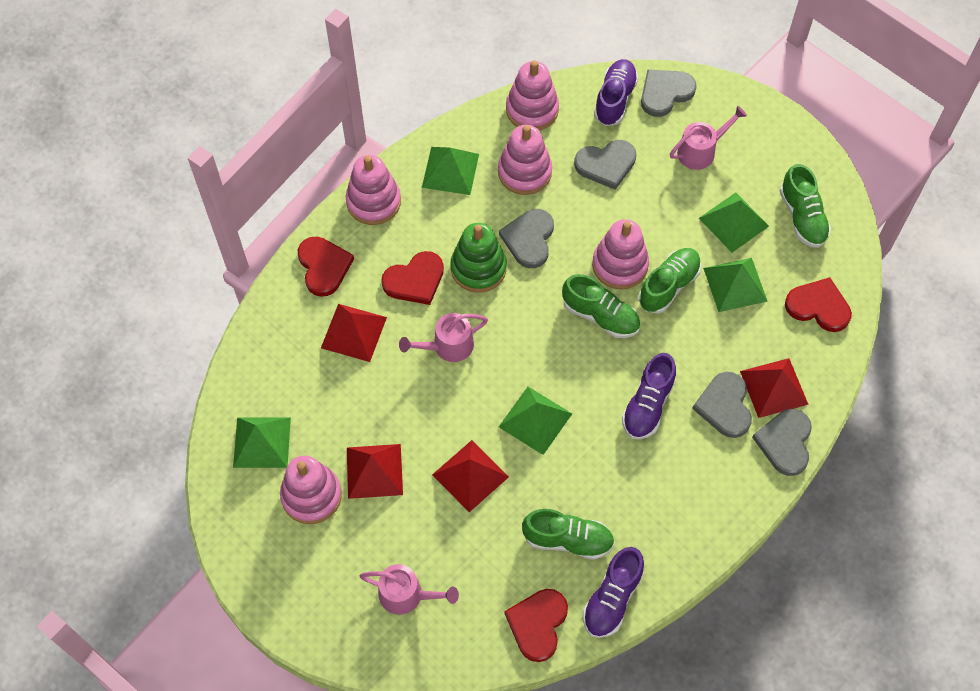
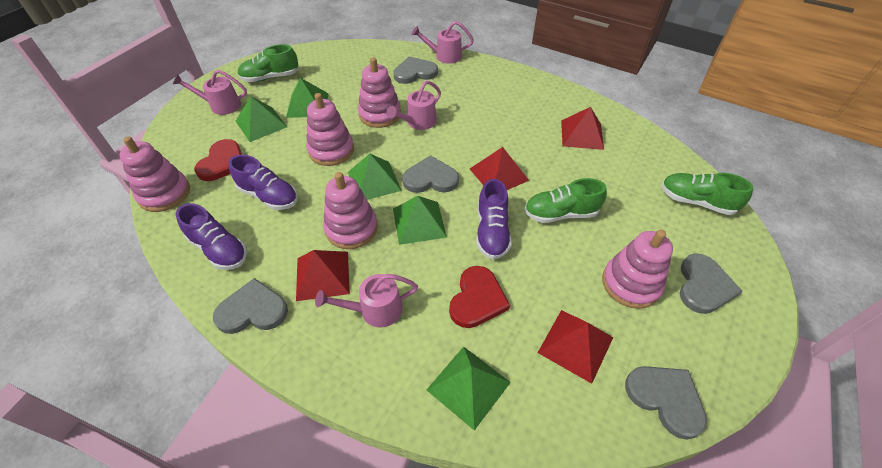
green shoe: [522,509,615,560] [562,274,640,338] [639,248,701,314] [780,164,831,248] = 4 -> [237,44,299,82] [524,178,607,223] [661,173,753,215] = 3
green stacking toy: [451,223,507,293] = 1 -> none = 0
pink watering can: [360,564,459,615] [399,313,488,362] [670,106,747,170] = 3 -> [173,70,247,115] [315,274,418,328] [386,81,441,130] [412,21,474,64] = 4
red heart: [298,237,354,297] [381,251,444,305] [504,589,568,662] [785,277,852,332] = 4 -> [194,139,242,181] [449,266,510,328] = 2

